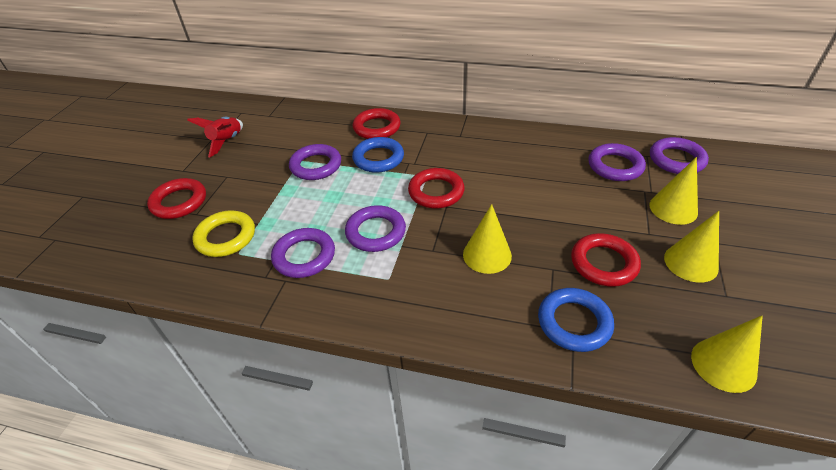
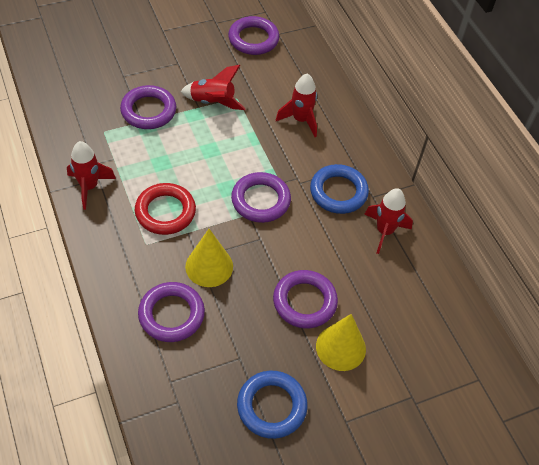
red ring: [147,178,206,219] [353,108,401,139] [408,168,465,208] [571,233,641,287] = 4 -> [135,183,196,235] = 1
red rocket: [187,117,243,157] = 1 -> [67,141,116,210] [181,65,246,110] [276,74,317,137] [364,188,413,254] = 4
yellow cone: [463,204,512,274] [649,157,698,225] [664,211,719,283] [691,316,763,393] = 4 -> [185,229,233,287] [316,314,366,371] = 2
yellow ring: [192,210,255,257] = 1 -> none = 0

